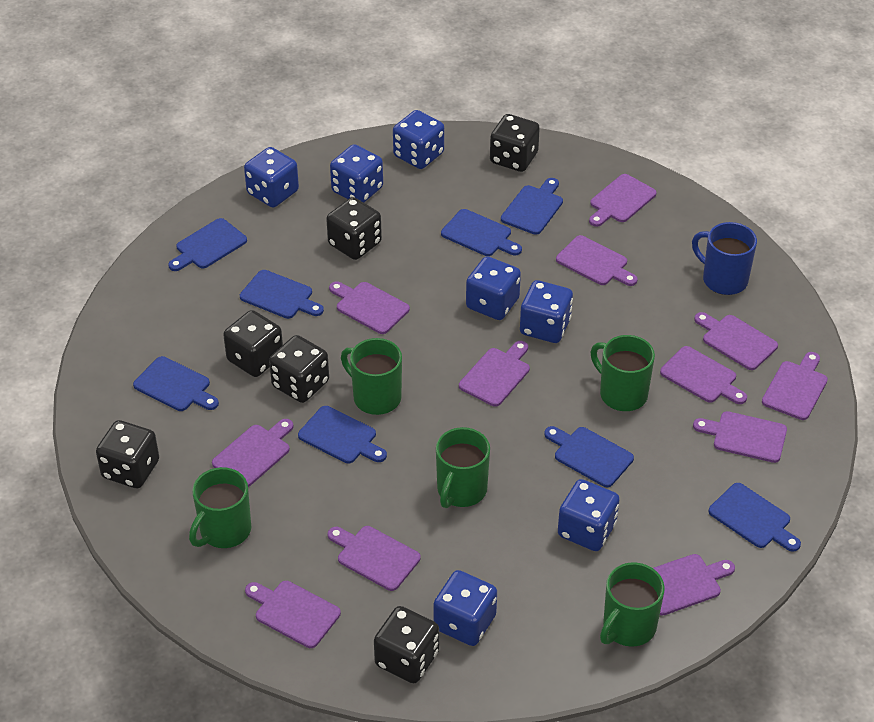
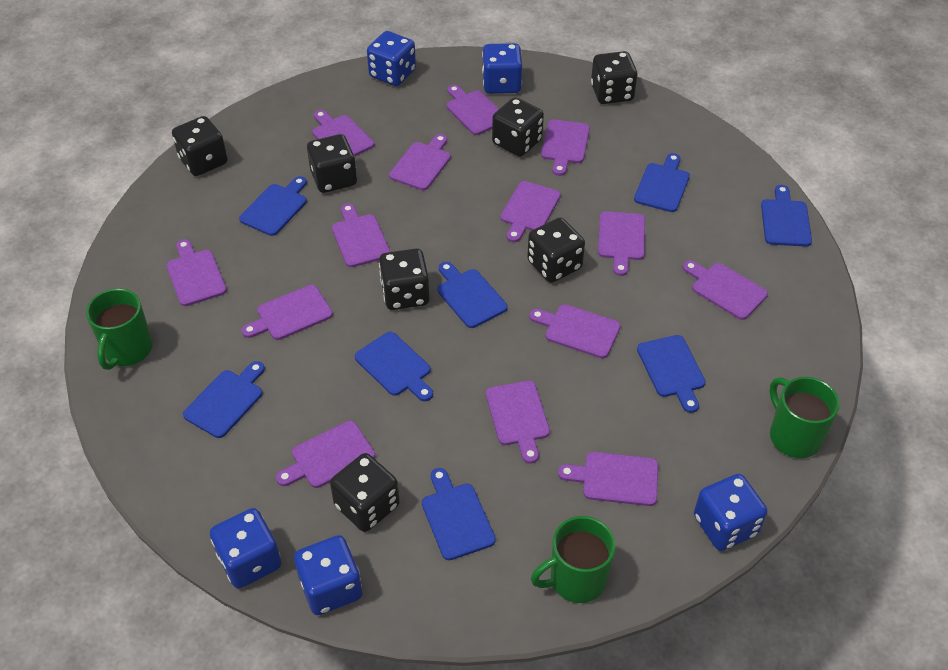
black dice: [96,420,159,488] [223,310,283,377] [269,335,329,403] [326,197,382,260] [374,606,439,683] [490,114,540,172] = 6 -> [172,116,228,176] [307,134,357,193] [330,453,400,532] [379,248,430,310] [492,97,544,157] [527,217,585,283] [591,51,637,104] = 7
blue dice: [244,147,299,208] [330,144,383,202] [393,110,444,169] [434,570,497,646] [466,257,521,320] [520,280,573,343] [558,479,620,551] = 7 -> [210,508,281,589] [294,535,362,615] [367,31,416,86] [482,43,522,94] [694,474,767,551] = 5
blue mug: [692,222,757,295] = 1 -> none = 0
green mug: [189,467,251,548] [341,338,402,415] [436,427,490,508] [591,335,655,411] [600,562,665,647] = 5 -> [86,288,153,370] [531,516,616,603] [769,377,840,458] = 3
purple cutting board: [212,419,294,487] [245,581,341,648] [328,526,421,591] [329,281,410,334] [459,341,530,407] [556,235,637,286] [589,174,656,227] [653,554,735,616] [660,346,747,404] [693,411,787,463] [694,312,778,370] [762,352,828,420] = 12 -> [166,239,227,306] [242,285,333,340] [276,421,375,488] [312,110,374,156] [332,203,390,267] [389,134,451,190] [447,85,499,135] [486,381,550,463] [501,181,561,242] [529,304,621,358] [541,119,590,176] [558,452,658,506] [598,211,645,276] [683,260,768,320] = 14

